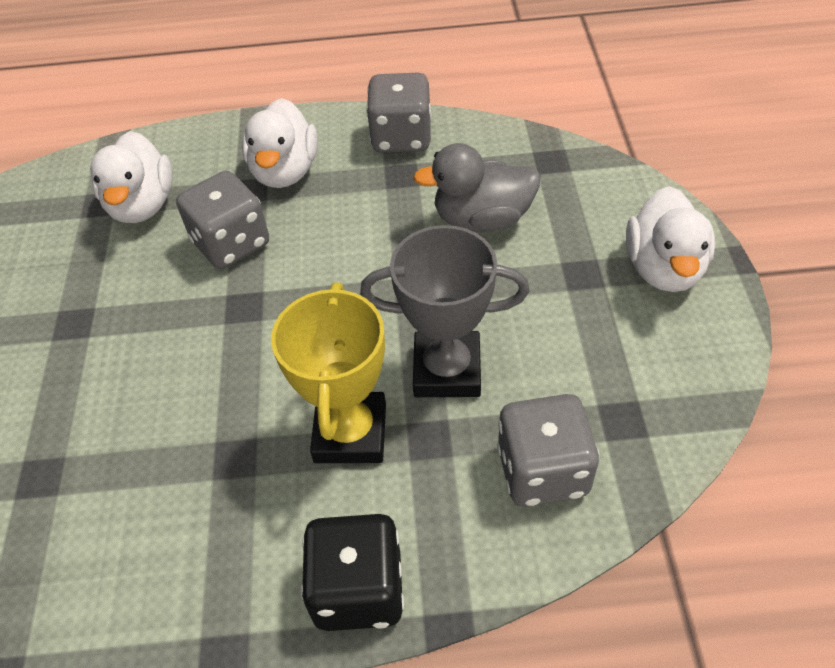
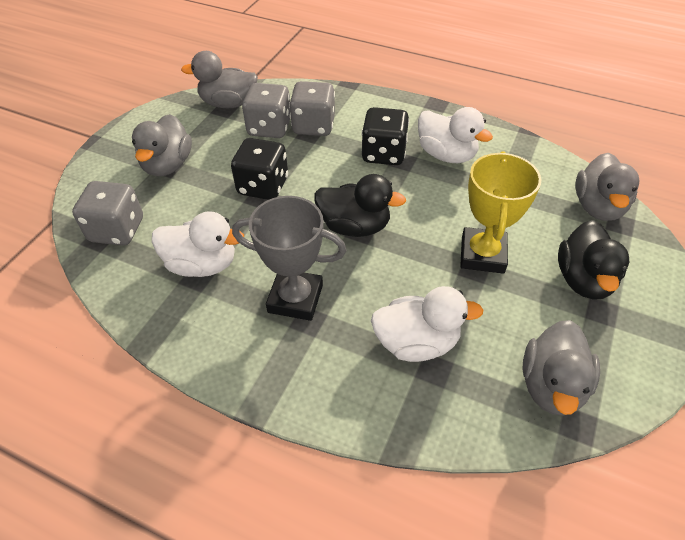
black dice: [301,514,404,631] = 1 -> [231,138,288,200] [362,107,409,165] = 2
black duck: none = 0 -> [315,174,406,237] [558,220,629,300] = 2
grey duck: [413,143,541,232] = 1 -> [132,114,192,176] [181,51,258,108] [522,320,600,416] [575,153,639,221] = 4

